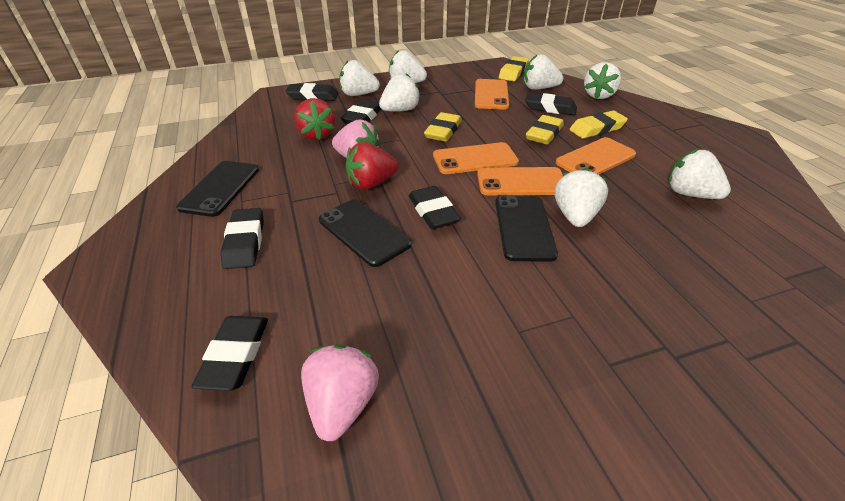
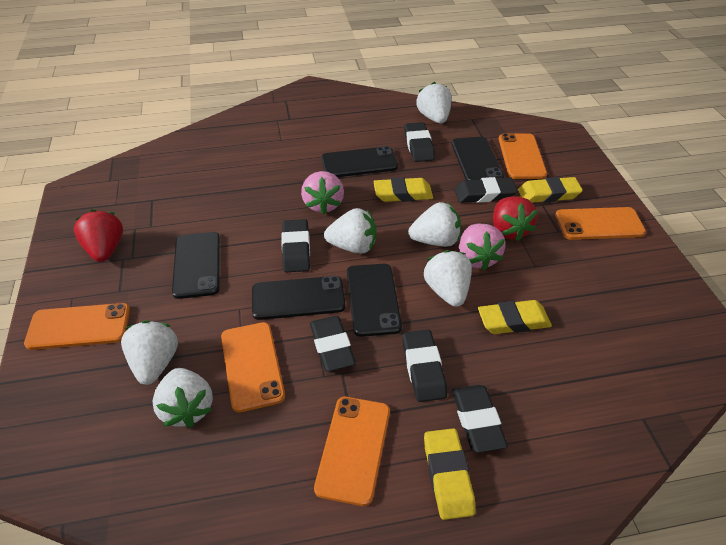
black phone: [176,161,259,217] [319,199,412,267] [495,196,558,262] = 3 -> [172,232,220,299] [252,276,346,320] [321,146,398,177] [347,264,402,337] [452,137,504,180] = 5
orange phone: [433,142,519,174] [475,79,509,110] [477,167,563,195] [556,137,636,175] = 4 -> [24,303,130,350] [221,322,285,412] [314,397,390,506] [499,133,547,179] [555,207,646,240] = 5
white strawberry: [339,60,380,96] [379,73,421,112] [389,50,427,83] [524,54,564,90] [554,168,608,227] [584,62,621,99] [669,149,731,199] = 7 -> [121,321,178,385] [152,368,213,428] [324,208,376,254] [408,202,461,247] [417,82,452,123] [424,250,472,307] = 6

